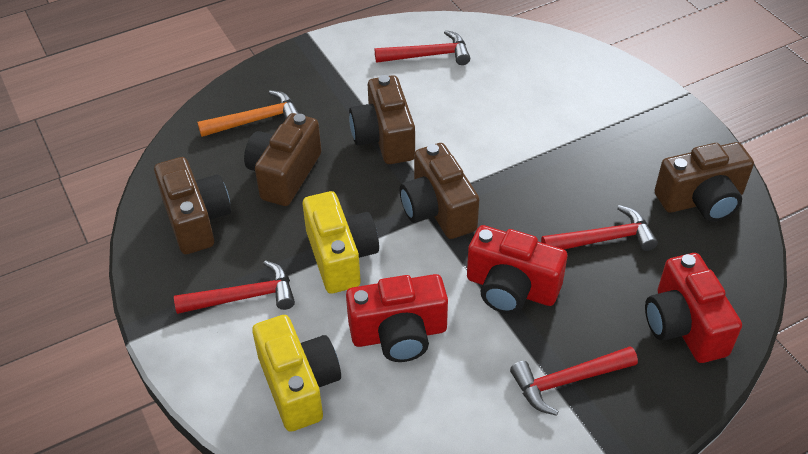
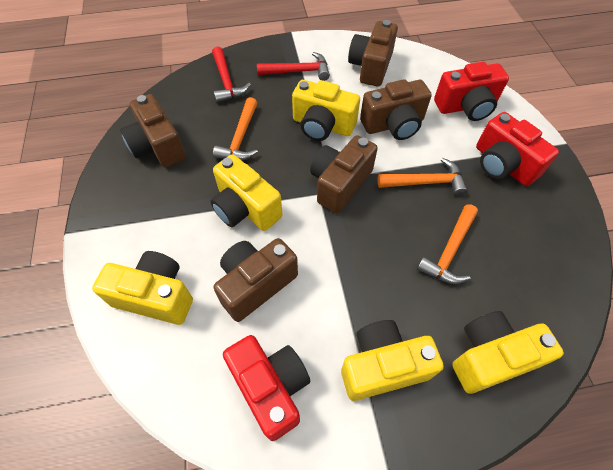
orange hammer: [197,90,299,137] = 1 -> [213,97,258,160] [377,158,468,196] [417,204,478,284] = 3
red hammer: [174,260,295,314] [375,30,470,65] [510,346,638,416] [541,205,658,251] = 4 -> [212,46,251,103] [257,52,330,81] = 2
yellow camera: [252,315,341,432] [303,191,379,294] = 2 -> [92,251,193,325] [210,154,283,231] [292,80,360,141] [341,320,444,401] [452,311,564,394] = 5

